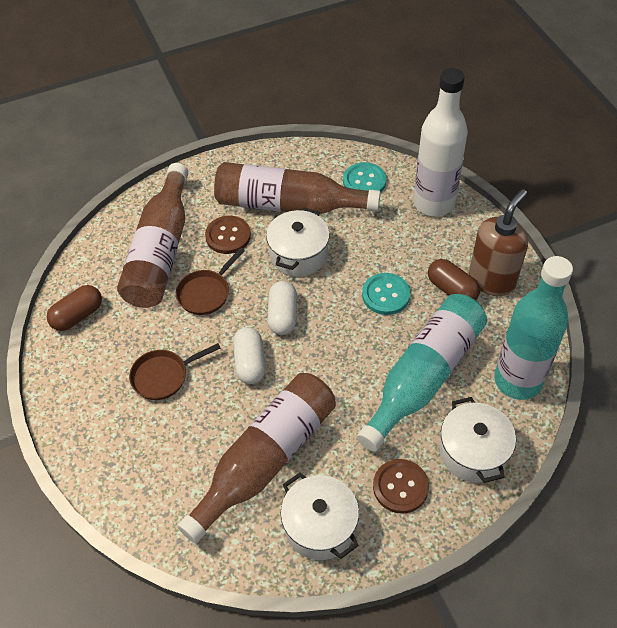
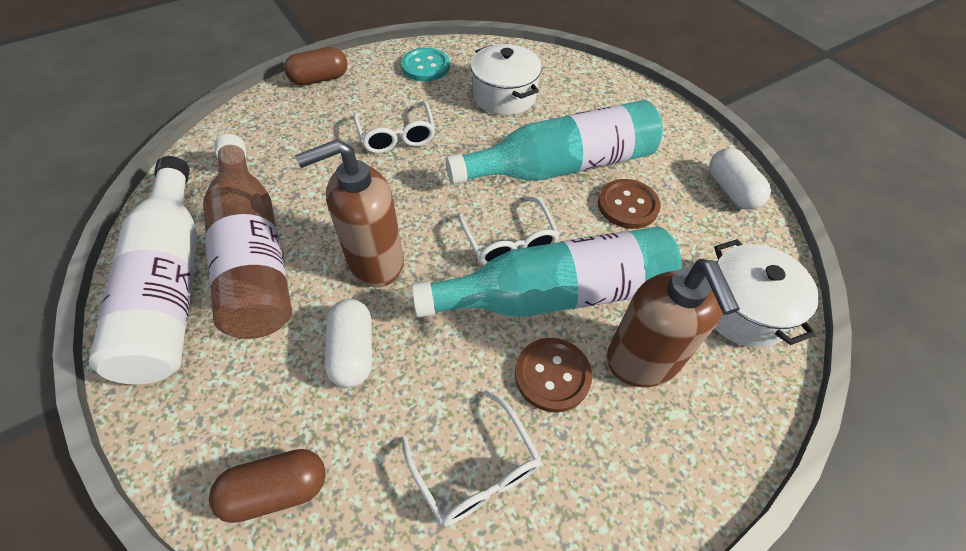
brown bottle: [117,163,189,308] [177,373,336,544] [214,162,381,214] = 3 -> [203,134,292,339] = 1
brown pan: [129,343,220,400] [176,247,245,315] = 2 -> none = 0
brown soap dispenser: [469,189,528,296] = 1 -> [295,139,404,287] [606,259,740,387] = 2
turquoise button: [343,162,387,192] [362,273,410,315] = 2 -> [401,48,450,81] = 1
white glasses: none = 0 -> [353,101,435,153] [401,390,542,526] [457,196,560,265] = 3
white pot: [266,208,330,277] [280,472,359,560] [439,397,516,483] = 3 -> [470,44,542,115] [714,239,819,348] = 2

